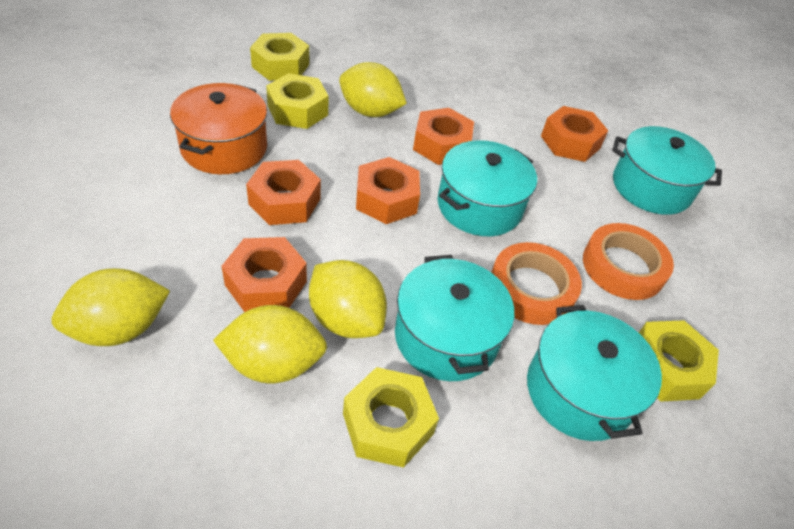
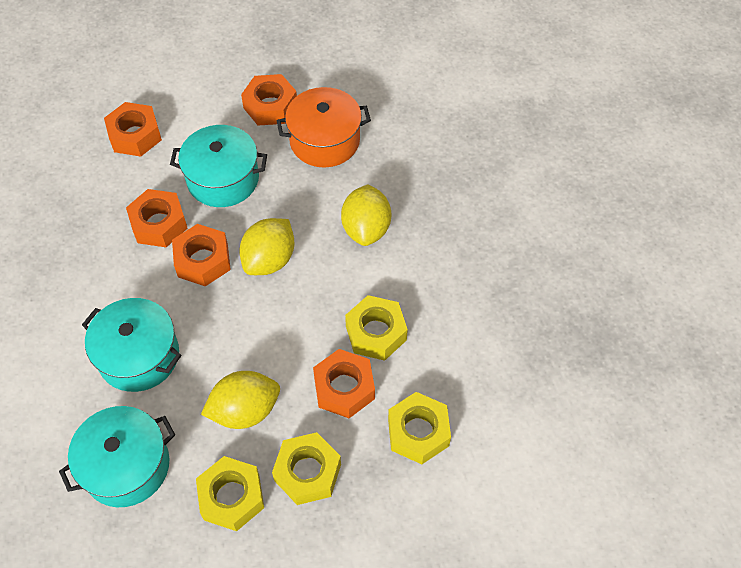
orange tape: [491,242,582,325] [583,223,674,300] = 2 -> none = 0
turquoise pot: [395,255,514,381] [437,140,537,236] [527,305,662,441] [612,126,722,215] = 4 -> [59,406,175,507] [82,298,182,392] [170,125,267,207] = 3
yellow lemon: [52,268,170,346] [213,305,327,383] [309,260,387,338] [339,62,407,117] = 4 -> [201,371,280,429] [239,218,294,275] [341,185,391,246] = 3

